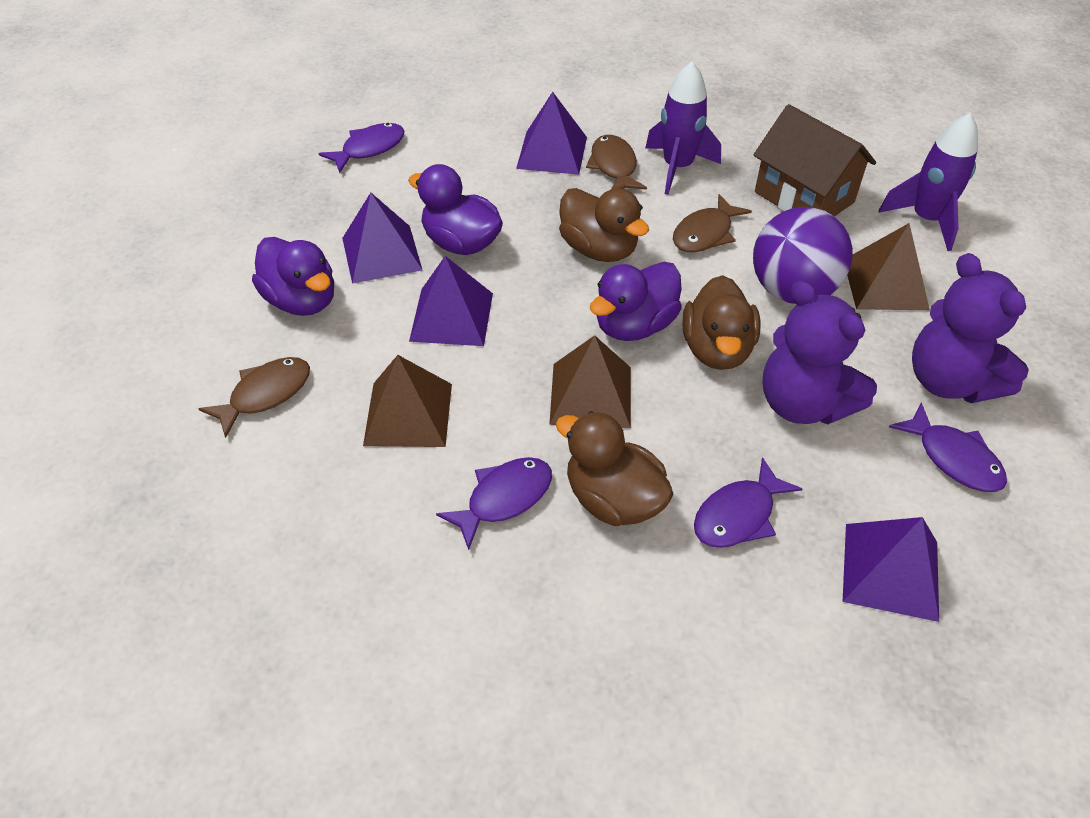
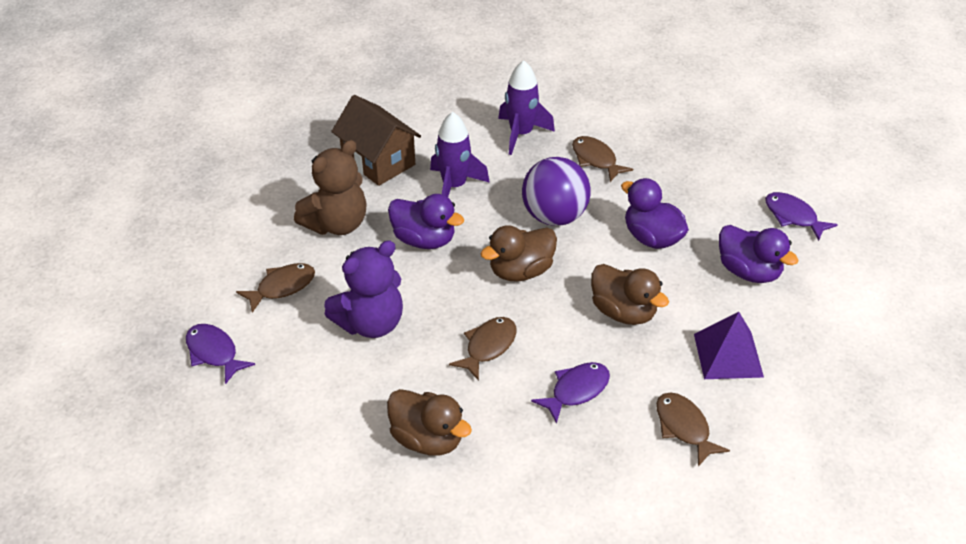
brown fish: [199,357,310,438] [586,135,647,190] [673,194,752,252] = 3 -> [236,263,315,313] [449,317,517,381] [572,136,633,182] [656,392,730,466] = 4
brown pyramid: [363,355,452,447] [549,335,631,428] [847,223,930,310] = 3 -> none = 0
brown teddy bear: none = 0 -> [294,140,367,235] = 1
purple fish: [318,123,404,173] [436,457,552,550] [694,457,802,548] [889,403,1007,492] = 4 -> [186,324,255,384] [531,362,610,424] [765,192,838,241] = 3
purple pyramid: [342,193,422,284] [409,256,493,346] [516,92,587,175] [843,517,939,622] = 4 -> [694,312,764,379] = 1
purple teddy bear: [762,280,877,424] [912,253,1029,403] = 2 -> [324,240,403,338] = 1

